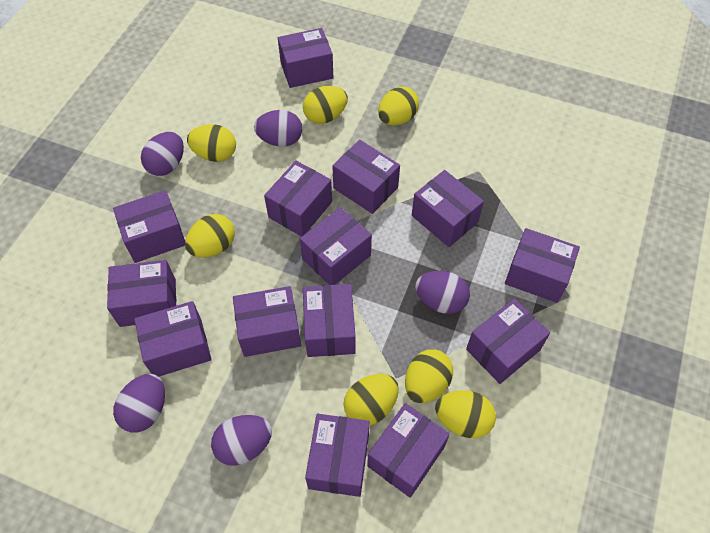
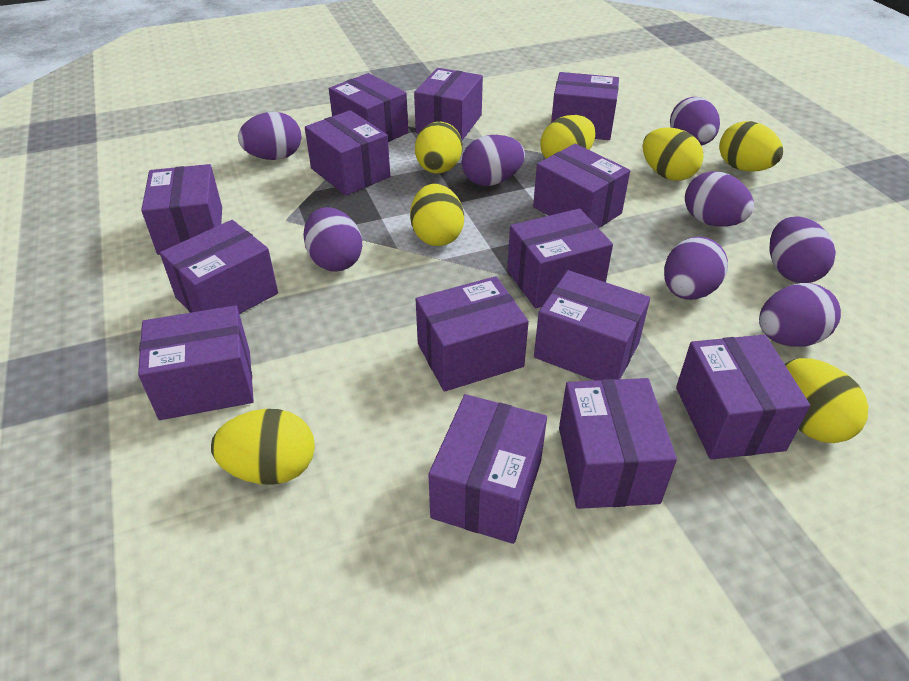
purple egg: [113,374,165,433] [141,132,184,176] [211,415,272,466] [254,110,302,147] [415,271,470,314] = 5 -> [238,112,301,160] [303,207,362,272] [462,135,525,186] [664,236,728,300] [670,97,720,145] [685,171,754,226] [759,283,841,347] [769,216,836,283] = 8

